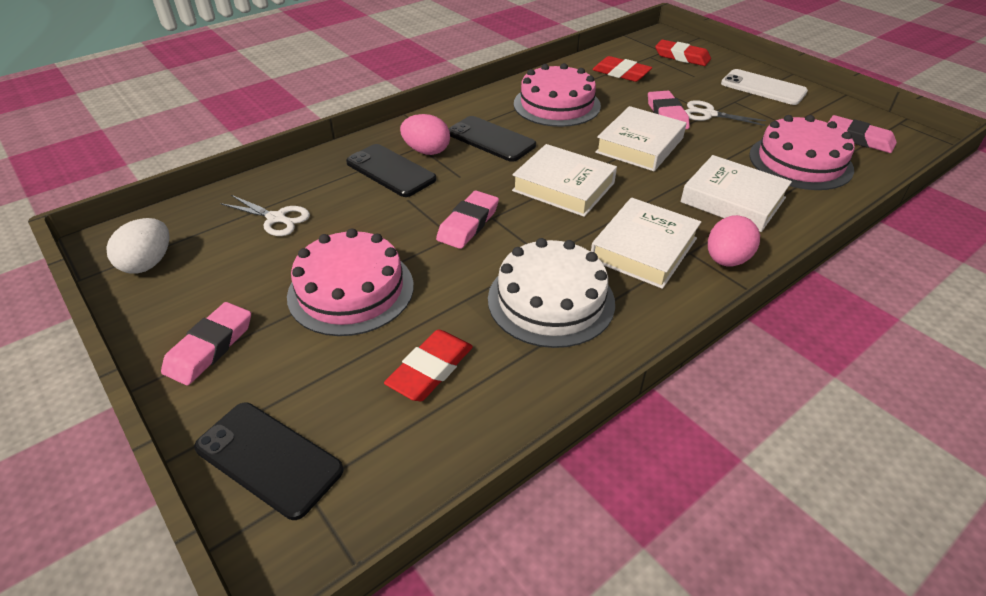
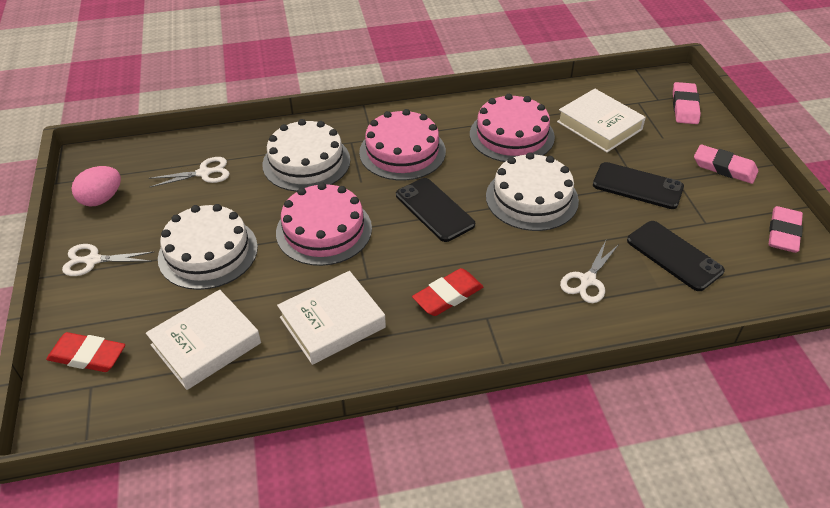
pink egg: [400,114,450,155] [708,215,760,267] = 2 -> [72,166,121,207] = 1
pink eraser: [161,302,251,385] [436,191,499,249] [648,91,690,129] [828,115,897,153] = 4 -> [673,82,701,124] [694,144,758,184] [769,206,803,253] = 3
red eraser: [384,330,473,401] [592,56,652,82] [655,40,711,66] = 3 -> [46,332,125,372] [412,268,484,316] = 2
white book: [512,144,617,217] [591,198,701,289] [595,106,686,171] [680,155,792,232] = 4 -> [146,290,261,390] [277,271,386,365] [557,89,646,152] = 3
white cake: [488,238,615,348] = 1 -> [158,204,258,290] [262,119,350,192] [486,152,579,231] = 3
white egg: [106,218,170,274] = 1 -> none = 0
white phone: [721,69,808,105] = 1 -> none = 0
white scissors: [220,195,310,236] [685,100,766,126] = 2 -> [62,244,154,276] [149,157,230,187] [560,241,619,303] = 3

